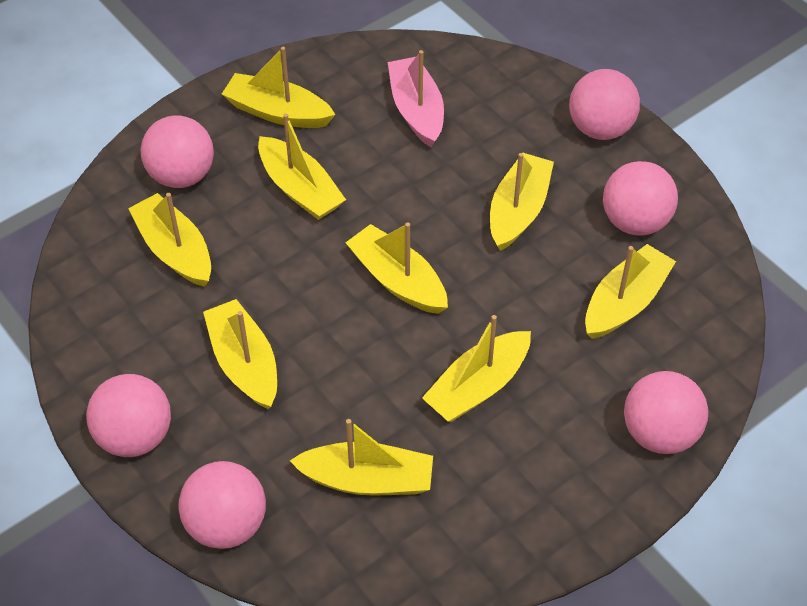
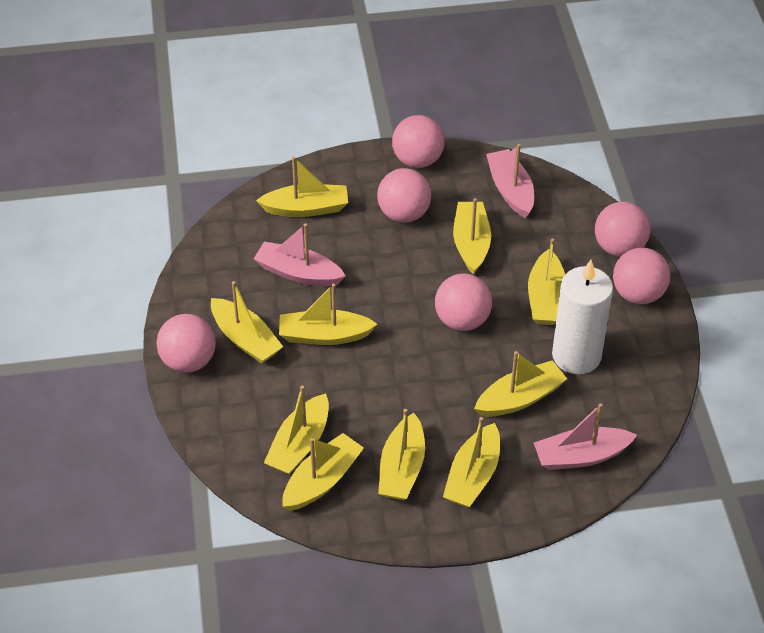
pink boat: [388,50,444,148] = 1 -> [254,223,346,286] [486,144,534,218] [534,403,637,470] = 3
white candle: none = 0 -> [552,260,613,374] = 1
yellow boat: [128,193,211,287] [203,299,277,409] [222,47,336,128] [258,114,346,220] [290,419,433,495] [346,223,448,314] [422,315,531,422] [490,153,554,251] [585,244,676,339] = 9 -> [211,281,283,364] [256,156,348,217] [264,385,329,475] [279,284,377,345] [282,433,364,511] [378,409,425,500] [443,417,500,508] [453,198,491,274] [474,351,567,417] [528,238,565,325] = 10

